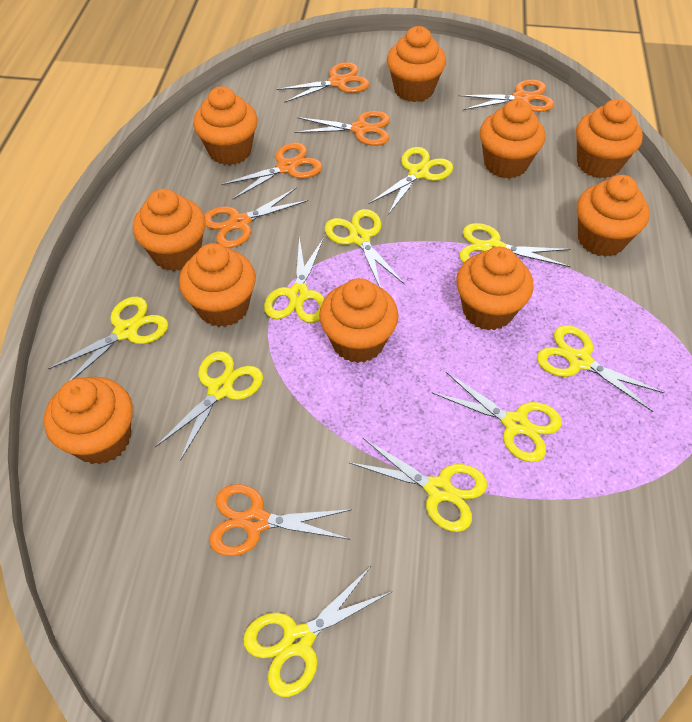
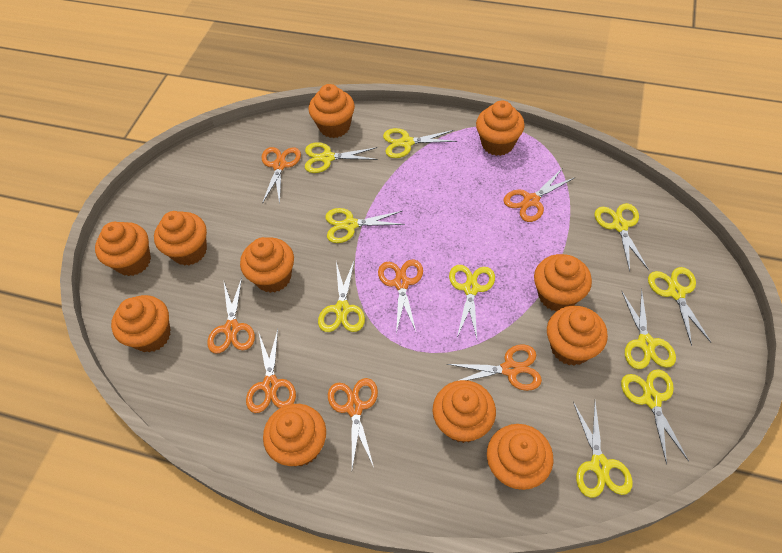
orange cupcake: [44,377,133,465] [133,189,206,271] [179,243,256,327] [193,86,258,165] [319,278,399,363] [387,26,446,102] [456,247,533,331] [480,99,545,179] [576,99,643,178] [577,175,650,257] = 10 -> [95,222,151,276] [111,295,171,353] [154,211,207,266] [240,237,294,293] [263,404,326,466] [309,84,355,138] [433,380,496,443] [476,100,525,156] [487,424,553,490] [534,254,592,311] [547,306,608,366] = 11
orange scissors: [204,188,308,248] [209,484,352,556] [221,143,322,199] [276,62,369,103] [295,111,390,146] [459,79,554,112] = 6 -> [207,278,255,354] [246,329,296,413] [262,147,301,204] [328,378,378,469] [378,260,423,334] [447,344,542,391] [504,169,576,222] = 7

